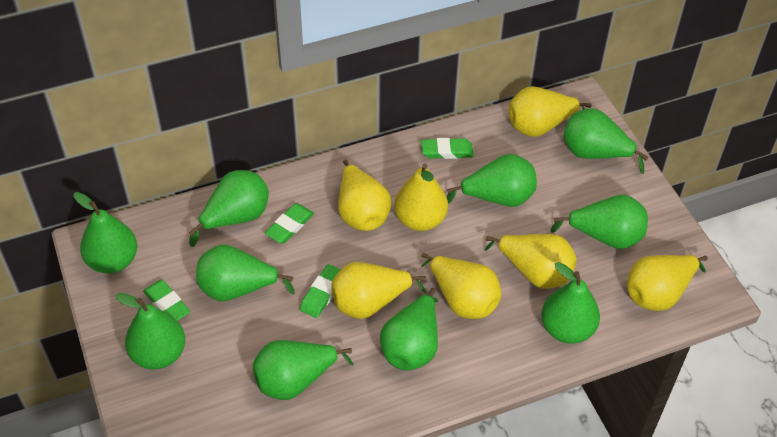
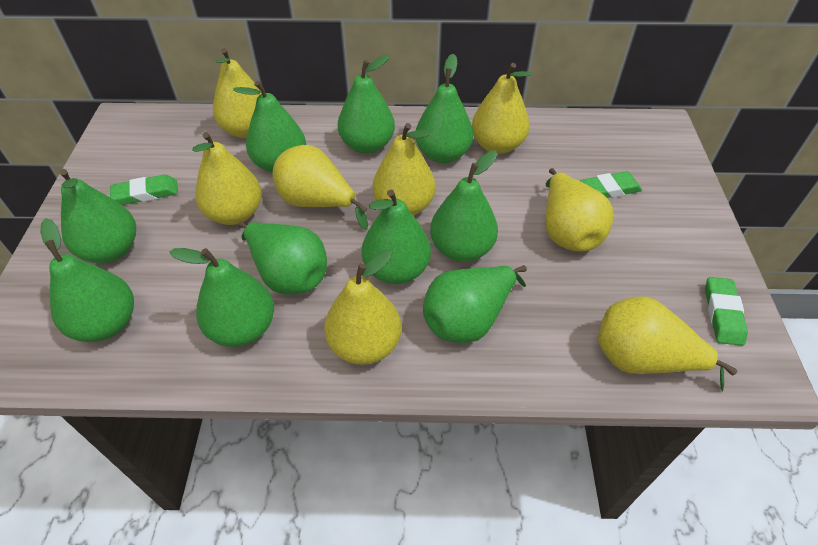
green eraser: [143,280,190,321] [265,203,314,243] [300,264,341,318] [421,138,474,159] = 4 -> [110,175,178,205] [580,171,642,198] [705,277,748,346] = 3
yellow pear: [331,262,426,319] [338,159,391,231] [394,164,448,231] [421,253,501,319] [485,234,577,289] [509,86,591,137] [627,255,708,311] = 7 -> [192,132,262,225] [213,48,262,138] [273,145,368,230] [324,250,401,365] [373,123,436,216] [472,63,532,154] [545,168,613,251] [598,297,737,391] = 8

